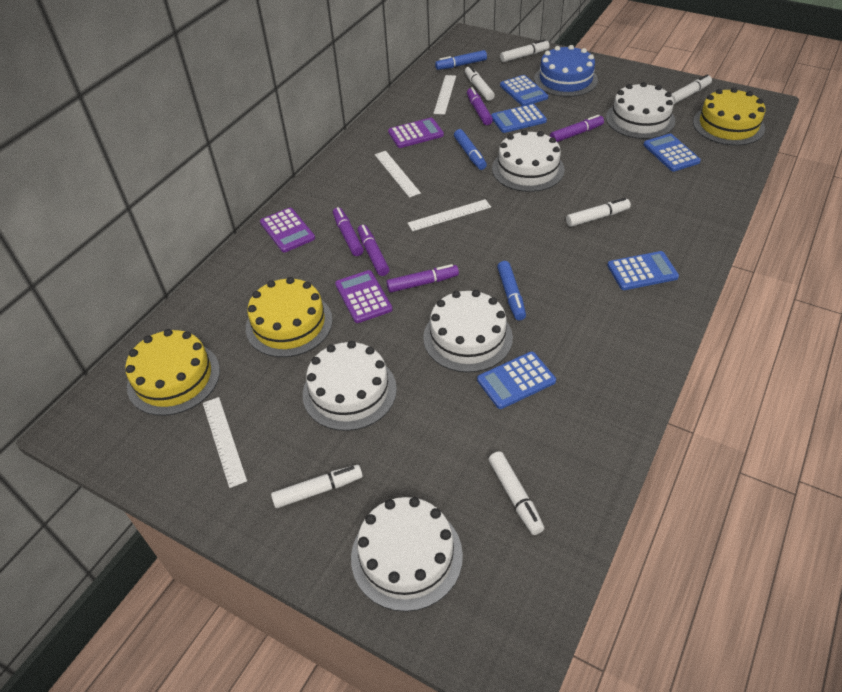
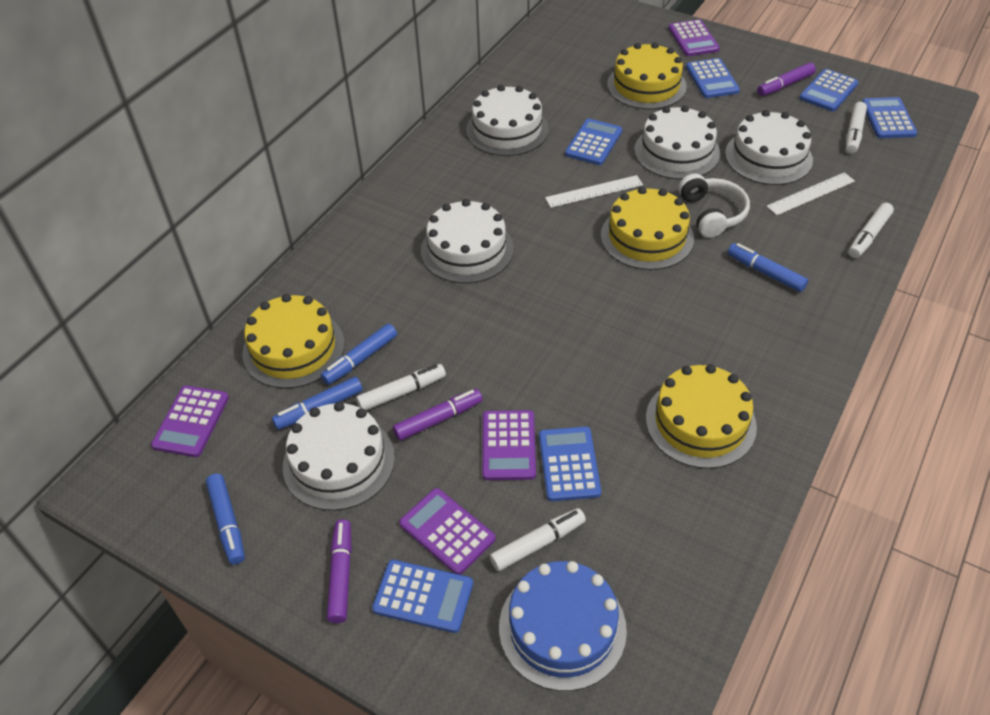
blue calculator: [477,352,556,409] [491,104,547,133] [500,75,548,106] [607,251,679,290] [643,134,701,172] = 5 -> [372,560,473,633] [539,427,601,501] [565,119,622,165] [686,58,740,98] [799,69,858,112] [862,97,917,138] = 6
blue marker: [435,50,487,70] [454,129,487,170] [497,261,526,320] = 3 -> [206,474,245,565] [272,377,363,430] [321,324,397,385] [728,243,808,292] = 4
purple calculator: [260,208,315,253] [335,270,393,323] [388,118,444,148] = 3 -> [151,385,229,457] [399,488,496,575] [482,410,536,480] [668,19,720,56] = 4
purple marker: [333,207,364,256] [357,225,389,276] [386,264,459,293] [467,87,493,125] [550,115,604,142] = 5 -> [327,519,352,623] [393,389,483,441] [757,62,816,96] = 3
white headphones: none = 0 -> [678,173,750,238] = 1
white marker: [271,465,363,508] [465,66,495,101] [488,451,544,535] [500,39,550,62] [566,198,631,227] [672,74,712,104] = 6 -> [356,364,446,410] [490,508,586,571] [846,102,867,154] [849,203,894,258] = 4
white ruler: [203,397,247,488] [375,151,421,198] [407,199,491,231] [433,75,456,115] = 4 -> [545,175,643,208] [767,172,855,215] = 2
yellow cake: [125,329,220,416] [246,277,333,357] [693,87,765,145] = 3 -> [242,294,345,389] [601,187,694,270] [607,42,687,109] [646,364,757,469] = 4

